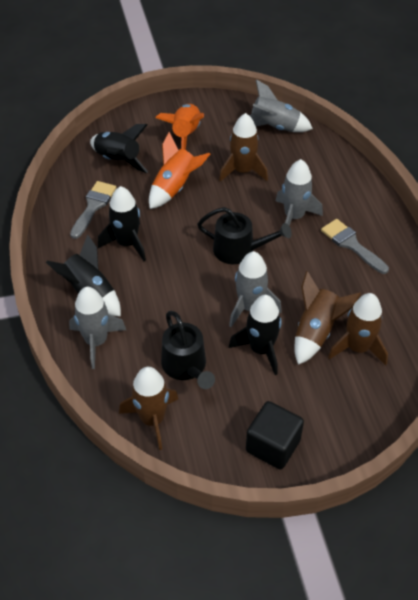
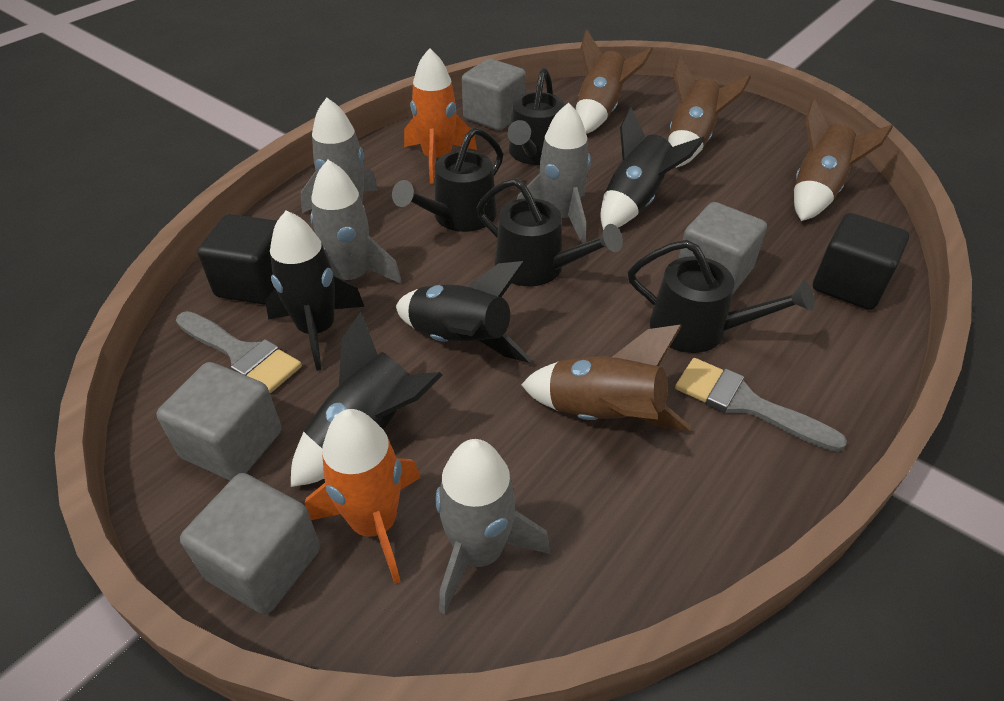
black cube: [246,401,304,470] = 1 -> [197,214,277,305] [813,213,909,310] = 2
black watering can: [161,311,215,389] [197,207,292,264] = 2 -> [392,127,503,232] [476,178,623,286] [507,68,565,165] [628,240,815,353] = 4
grey cube: none = 0 -> [156,362,282,481] [180,473,320,614] [462,59,526,131] [678,202,767,295] = 4

